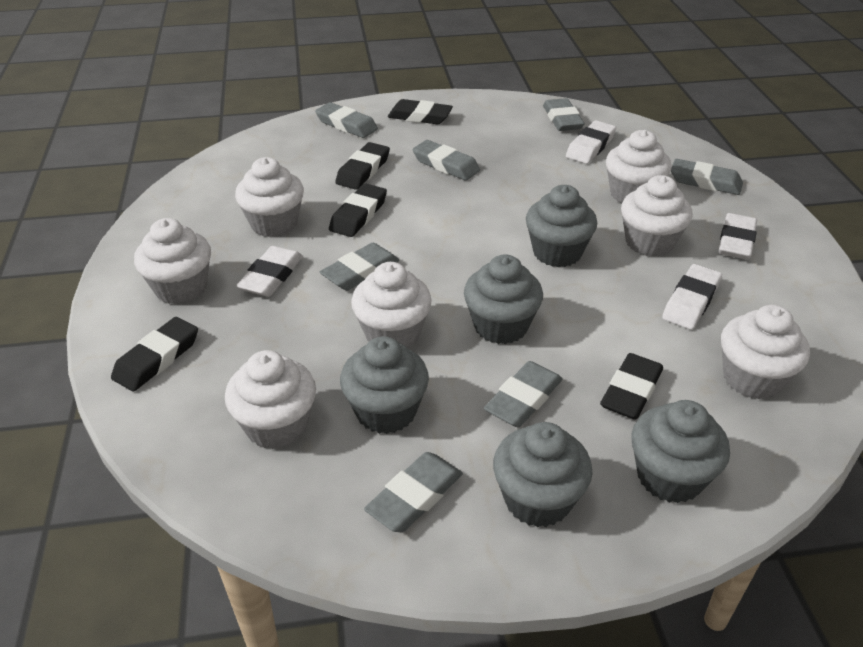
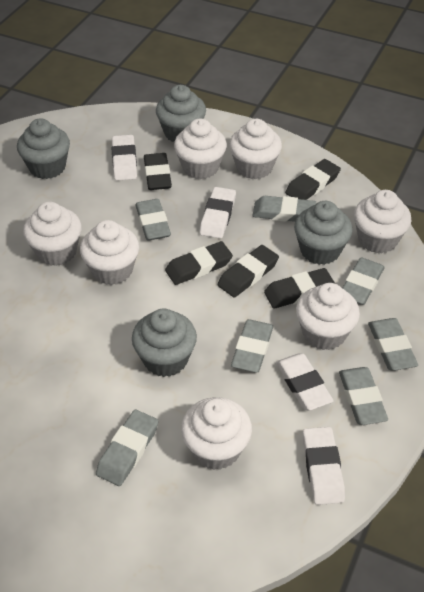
grey cupcake: [340,336,429,434] [464,254,543,344] [493,422,593,527] [526,185,597,267] [631,400,730,503] = 5 -> [17,118,70,179] [132,309,197,377] [156,85,206,142] [294,201,353,265] = 4

